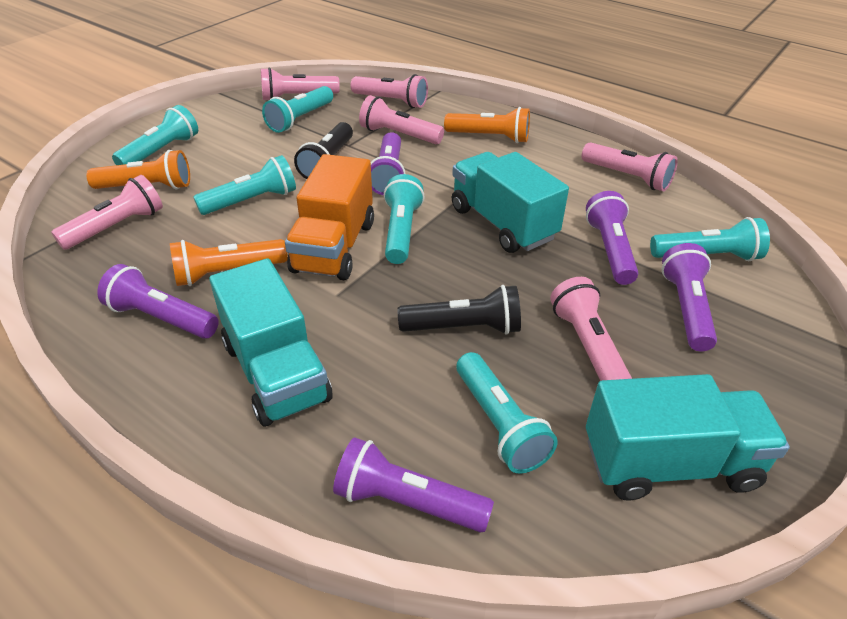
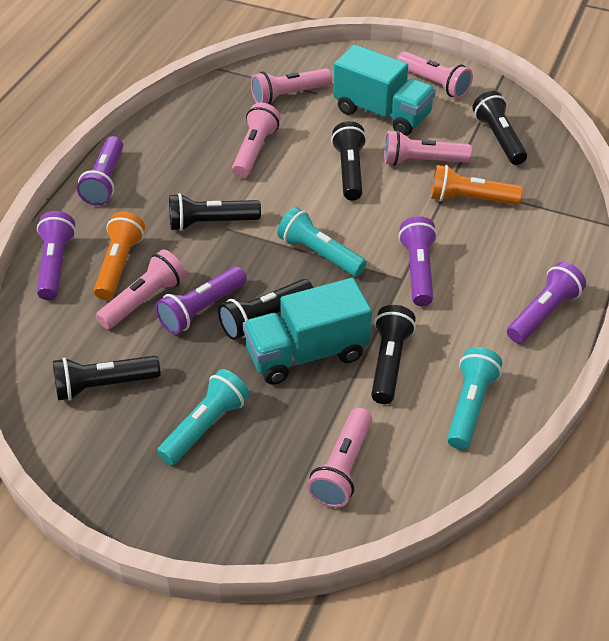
black flashlight: [294,122,353,179] [397,285,521,335] = 2 -> [53,356,160,401] [169,193,261,231] [218,279,313,340] [331,121,367,201] [371,305,416,404] [472,91,527,165] = 6
orange flashlight: [86,150,190,189] [170,239,288,286] [444,107,530,143] = 3 -> [94,212,145,300] [431,165,523,205] = 2
orange truck: [285,154,374,280] = 1 -> none = 0
turquoise flashlight: [112,105,198,165] [193,155,296,215] [262,86,333,133] [384,174,425,264] [456,352,558,474] [650,217,770,261] = 6 -> [157,369,250,465] [277,207,367,277] [447,347,502,450] = 3
turquoise truck: [209,258,332,426] [452,152,569,253] [586,374,790,501] = 3 -> [243,278,372,385] [333,45,436,136] = 2

